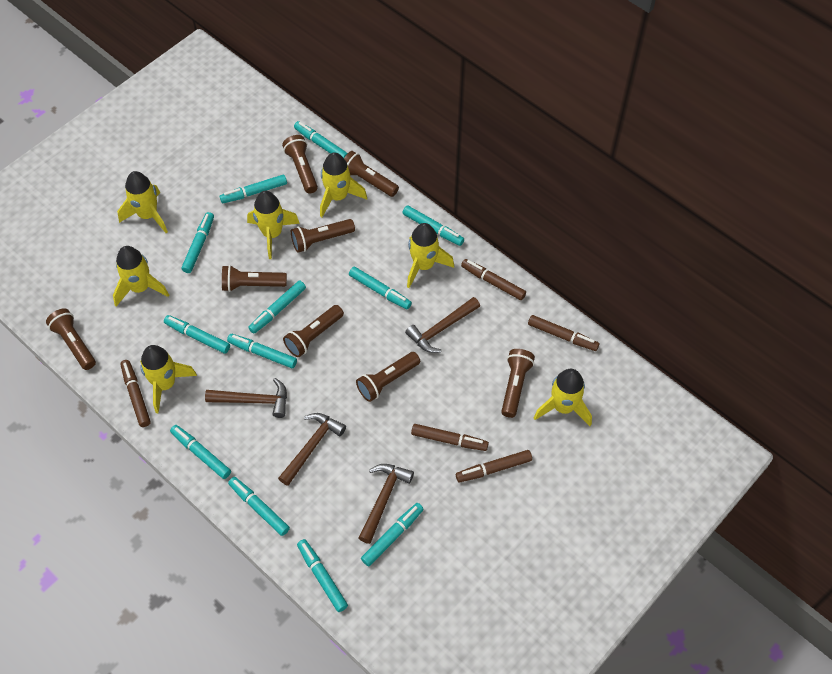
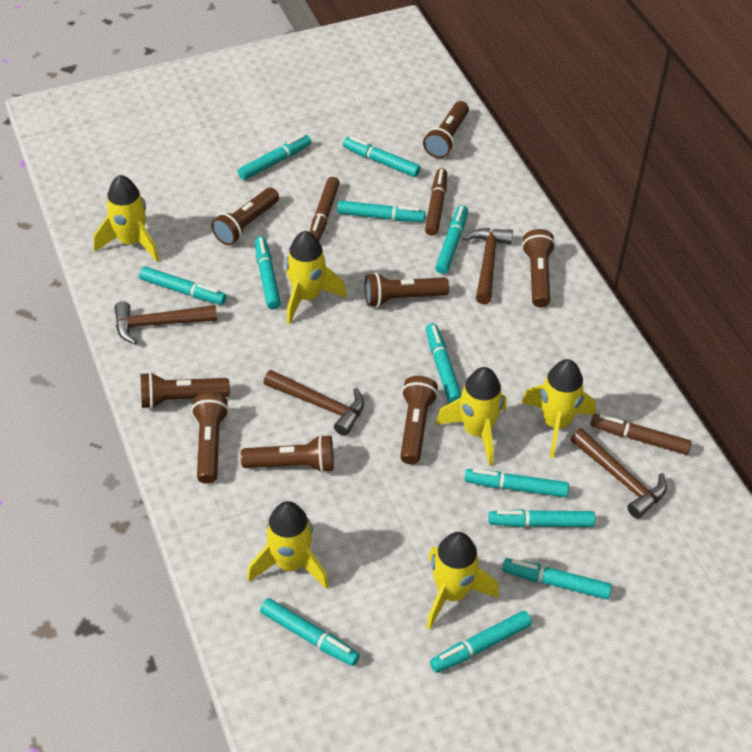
brown marker: [120,360,151,427] [411,424,489,451] [456,450,532,482] [461,259,526,300] [528,315,599,351] = 5 -> [310,177,340,241] [425,168,447,236] [590,414,692,455] = 3
yellow rocket: [113,246,169,306] [117,171,168,233] [140,345,197,413] [247,191,300,259] [320,152,367,217] [407,223,454,288] [534,369,592,426] = 7 -> [94,175,159,262] [247,501,329,589] [286,231,347,324] [426,532,499,630] [435,367,506,466] [521,359,596,458] = 6

